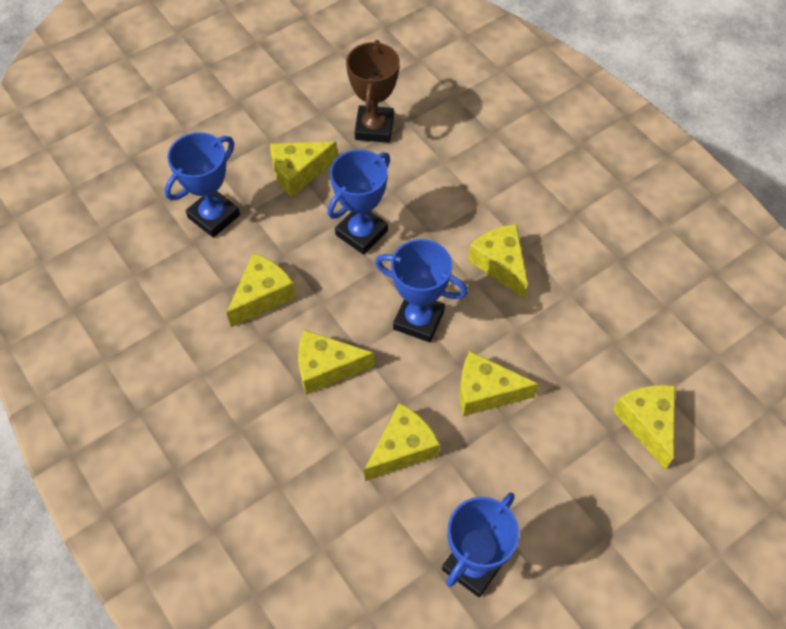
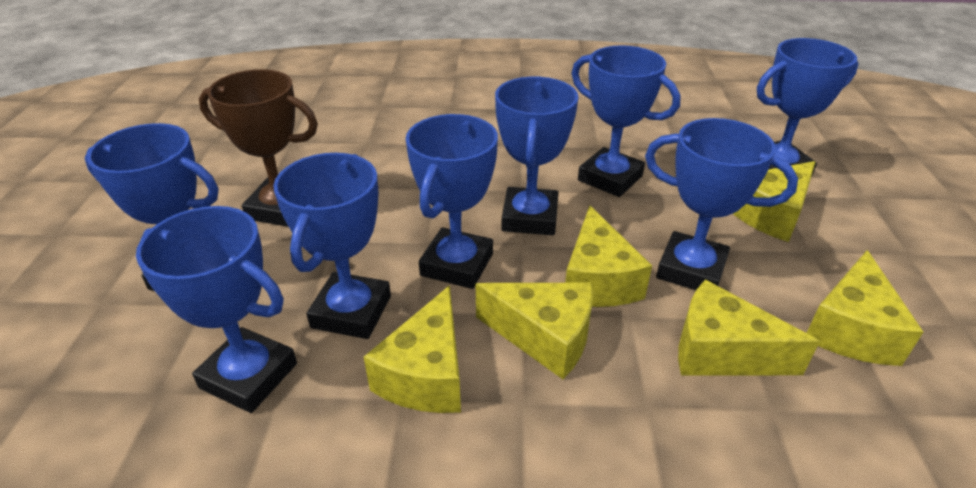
blue trophy: [164,132,240,238] [327,149,390,255] [375,239,468,342] [442,493,519,597] = 4 -> [85,123,218,291] [136,206,297,413] [273,153,391,339] [406,114,498,289] [495,77,578,235] [571,45,680,197] [645,118,798,290] [757,38,858,177] = 8
yellow cheese: [227,253,296,327] [270,141,338,198] [298,330,375,395] [364,403,440,481] [460,351,539,416] [468,224,528,299] [613,385,675,469] = 7 -> [364,285,461,413] [476,283,593,379] [565,206,652,307] [678,280,820,375] [733,161,816,242] [807,250,923,366] = 6

